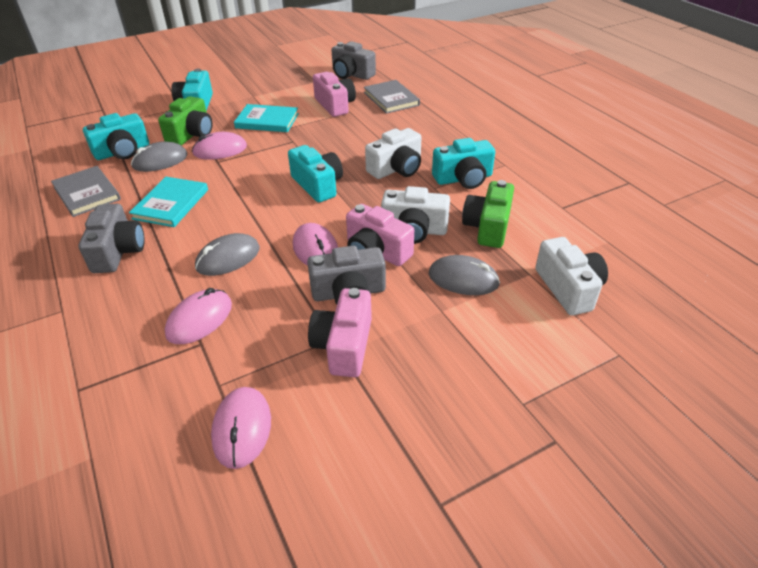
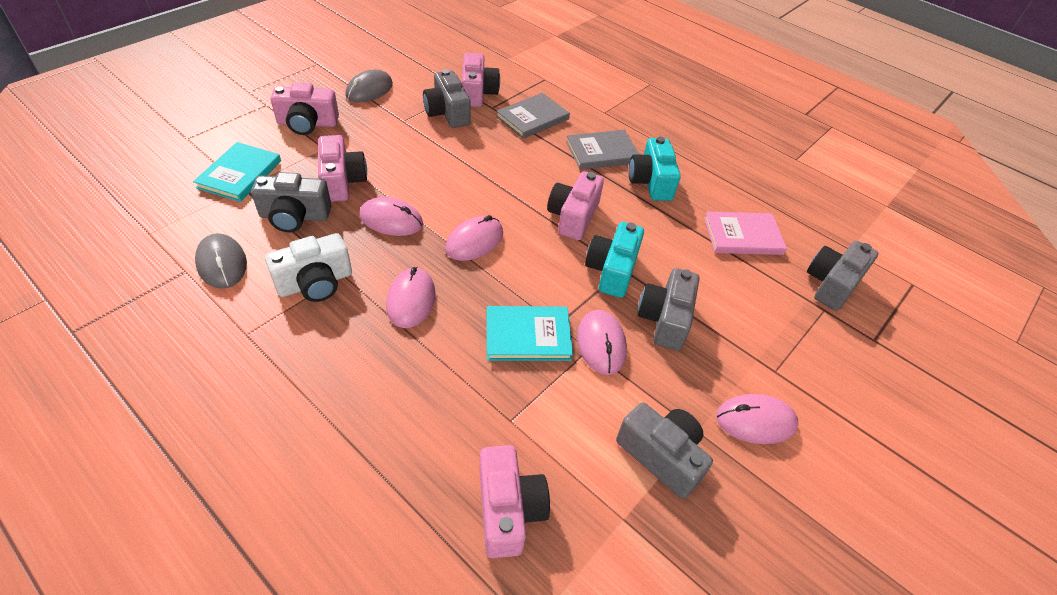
green camera: [158,96,212,146] [462,180,514,248] = 2 -> none = 0
grey camera: [78,204,145,273] [307,246,386,305] [332,41,376,80] = 3 -> [251,172,331,232] [423,69,471,128] [616,402,713,499] [638,268,699,351] [807,241,878,311] = 5
grey mouse: [131,141,188,172] [195,233,260,276] [429,255,500,295] = 3 -> [195,233,247,289] [346,70,393,103] = 2
pink book: none = 0 -> [704,211,787,255] = 1
pink camera: [308,288,372,377] [313,72,356,117] [346,204,414,266] = 3 -> [271,83,339,135] [318,135,367,202] [461,53,500,107] [479,445,550,558] [547,171,604,240] = 5
pink mouse: [165,288,232,344] [192,132,247,160] [211,387,271,469] [293,223,338,266] = 4 -> [359,197,423,236] [386,267,436,328] [445,215,503,261] [577,310,627,375] [716,394,798,444] = 5
turquoise camera: [83,113,149,160] [171,68,213,111] [288,145,343,203] [432,138,495,189] = 4 -> [585,222,644,298] [629,137,681,201] = 2
white camera: [365,128,422,179] [381,186,450,244] [535,237,608,316] = 3 -> [265,233,352,302] = 1

